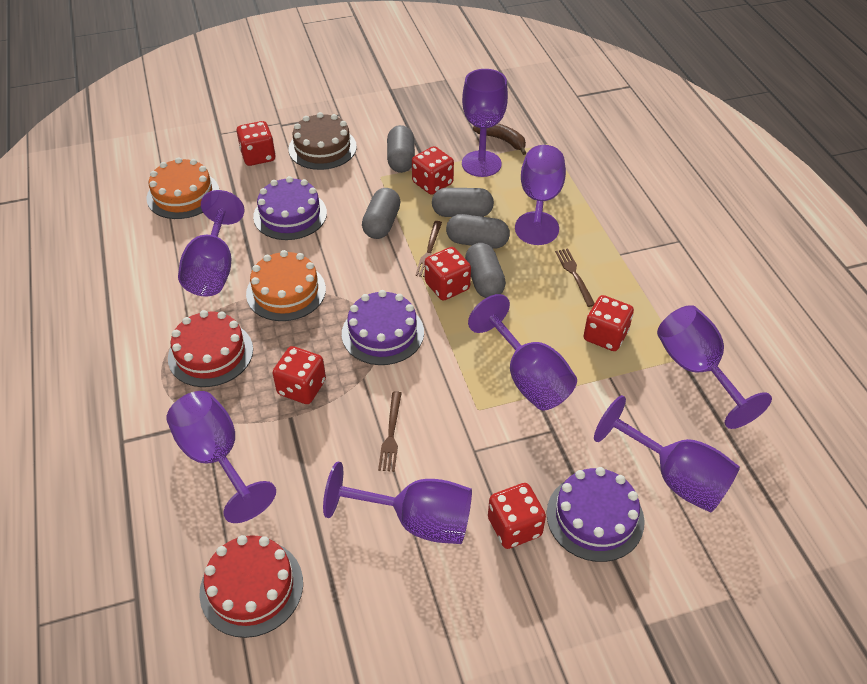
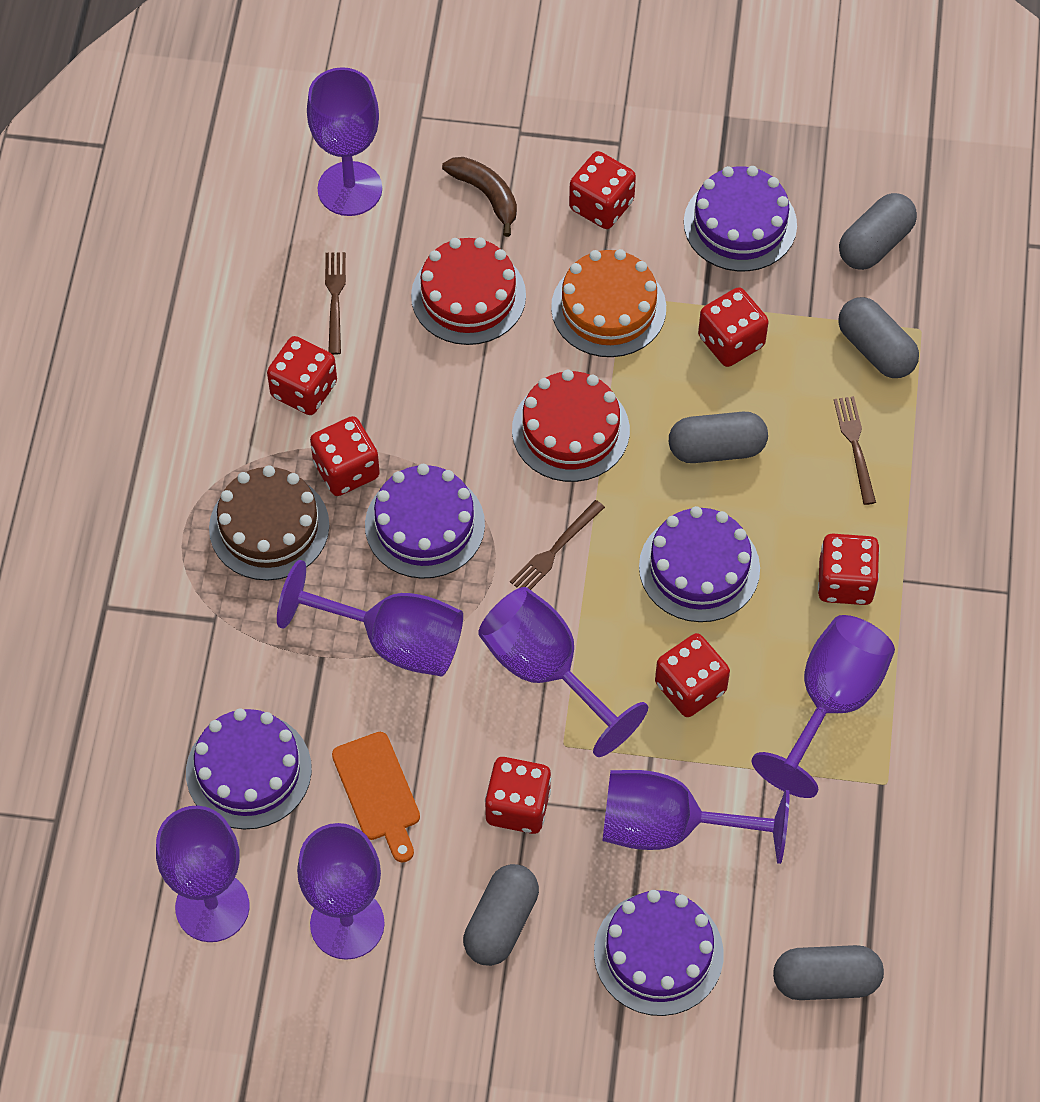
orange cake: [147,157,219,219] [246,250,326,321] = 2 -> [551,249,666,357] = 1
orange cutting board: none = 0 -> [332,732,420,863] = 1
purple cake: [253,176,327,240] [342,290,424,365] [547,467,645,562] = 3 -> [186,708,312,829] [365,464,485,579] [594,890,724,1016] [639,506,760,622] [684,166,797,271] = 5
purple goblet: [166,391,276,523] [178,190,245,296] [323,462,472,544] [462,69,508,177] [468,294,577,410] [515,145,566,245] [594,395,740,513] [657,305,772,429] = 8 -> [156,806,250,942] [277,560,463,676] [297,823,385,960] [307,67,382,216] [478,587,648,757] [602,770,790,864] [752,615,895,798] = 7
red dice: [237,121,275,166] [272,346,326,404] [412,146,454,195] [425,247,471,301] [488,483,546,549] [584,295,634,351] = 6 -> [267,336,337,415] [310,416,380,496] [485,757,551,834] [569,151,636,229] [655,633,730,717] [698,287,769,367] [818,534,880,605] = 7

